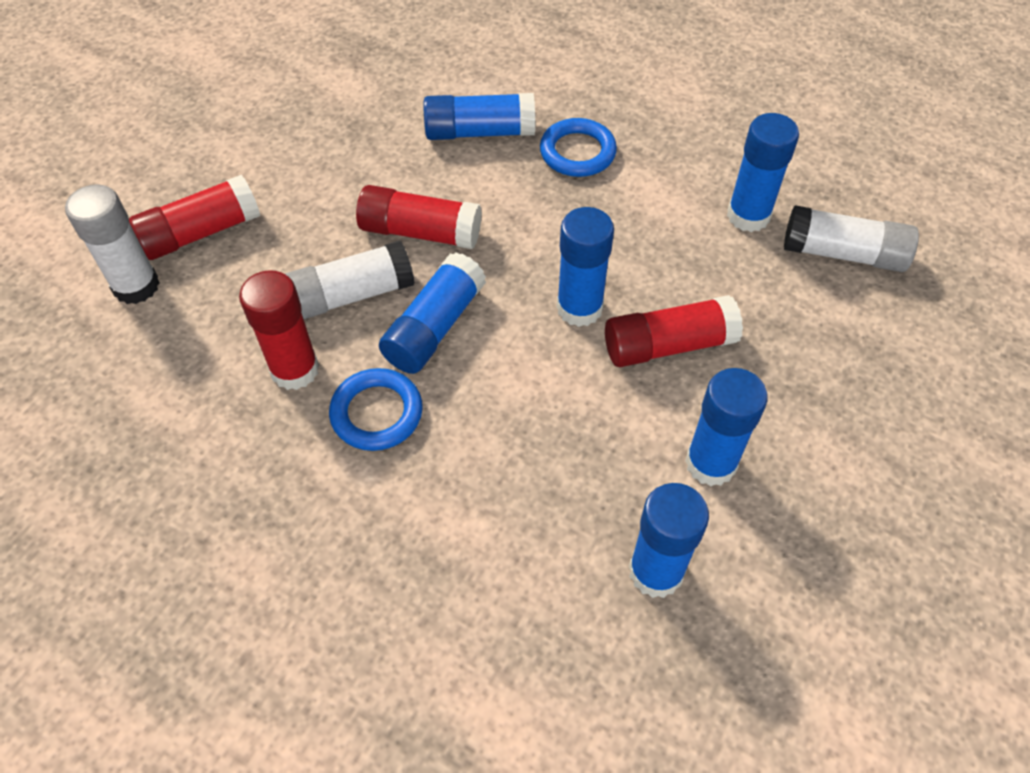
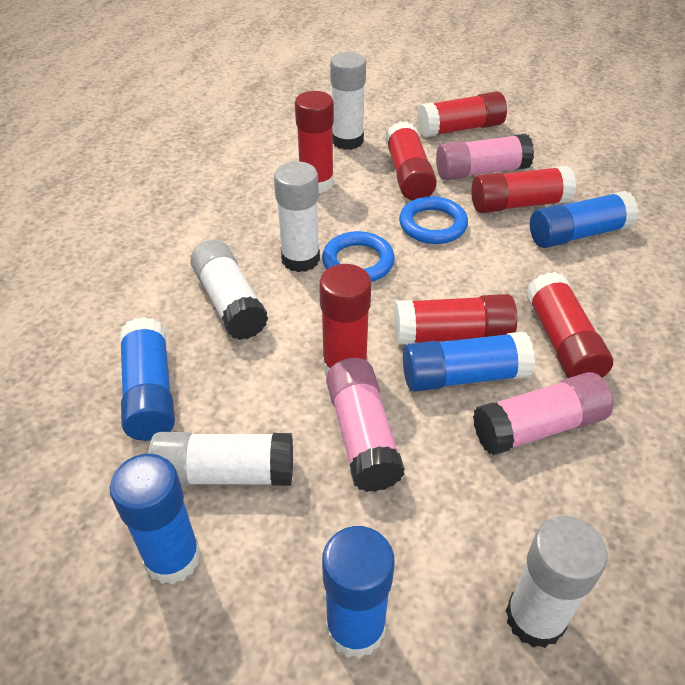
blue glue stick: [379,252,486,374] [423,93,535,140] [557,207,614,327] [629,483,709,598] [685,368,768,486] [727,113,799,232] = 6 -> [110,454,201,584] [119,317,175,441] [322,526,395,659] [403,332,535,392] [530,191,639,248] = 5
pink glue stick: none = 0 -> [326,358,405,492] [436,133,534,180] [473,372,613,455] = 3
red glue stick: [129,175,260,260] [239,270,319,390] [356,185,482,249] [605,295,743,367] = 4 -> [295,91,334,193] [319,264,371,376] [385,121,437,201] [394,294,517,345] [417,91,507,137] [471,166,576,213] [526,272,613,378] = 7
white glue stick: [65,184,160,304] [285,241,415,319] [784,205,919,272] = 3 -> [148,432,293,486] [190,240,269,340] [274,161,320,272] [330,52,366,150] [506,516,607,648] = 5

